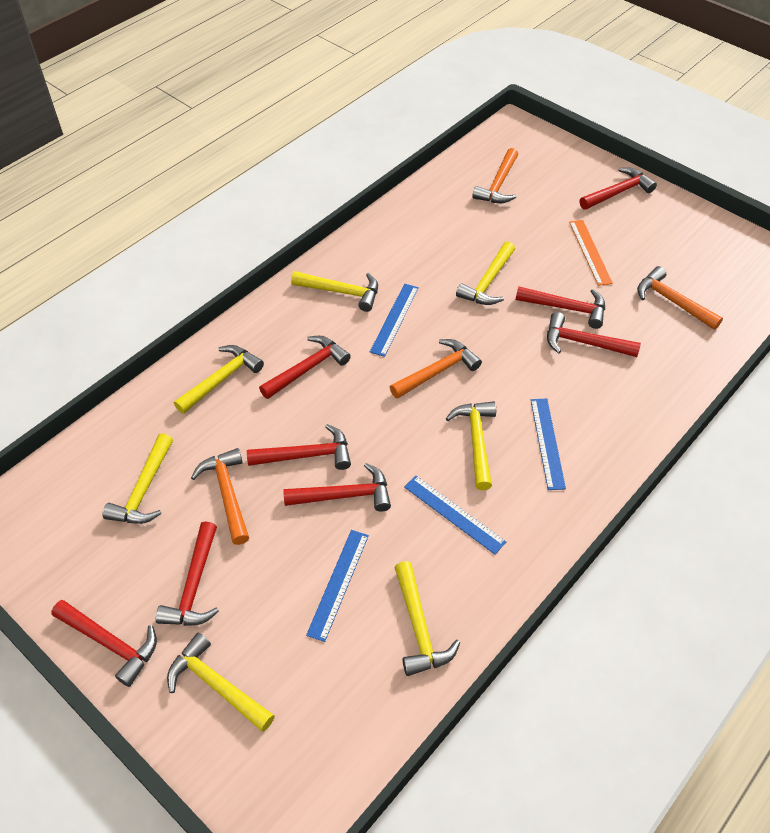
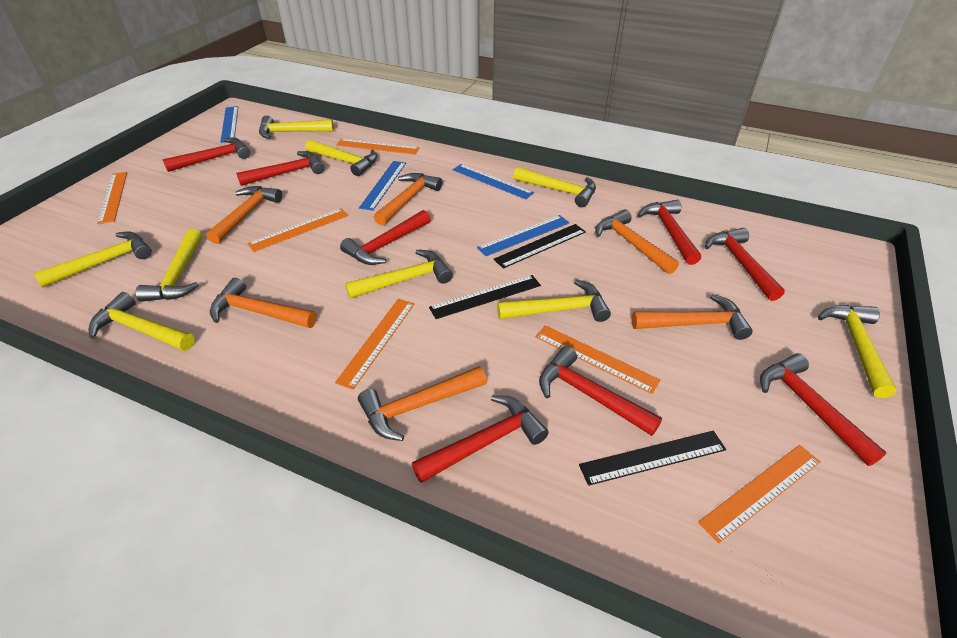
black ruler: none = 0 -> [429,275,541,319] [494,224,586,269] [579,431,726,486] = 3
orange hammer: [191,448,249,545] [390,339,482,399] [472,148,518,203] [637,266,723,330] = 4 -> [206,186,282,244] [210,278,317,328] [358,366,487,441] [374,173,442,225] [595,209,679,274] [632,294,753,340] = 6
orange ruler: [569,220,613,286] = 1 -> [97,172,127,224] [247,208,349,252] [335,299,414,390] [336,139,419,154] [535,325,661,394] [698,445,820,543] = 6
yellow hammer: [103,433,173,524] [167,632,275,732] [174,345,264,414] [291,271,378,312] [394,561,460,676] [446,401,496,490] [456,241,515,305] = 7 -> [33,231,152,287] [89,292,195,351] [136,229,202,302] [259,115,334,139] [305,139,377,176] [345,250,453,299] [497,280,611,322] [513,167,596,207] [818,305,897,398] = 9

